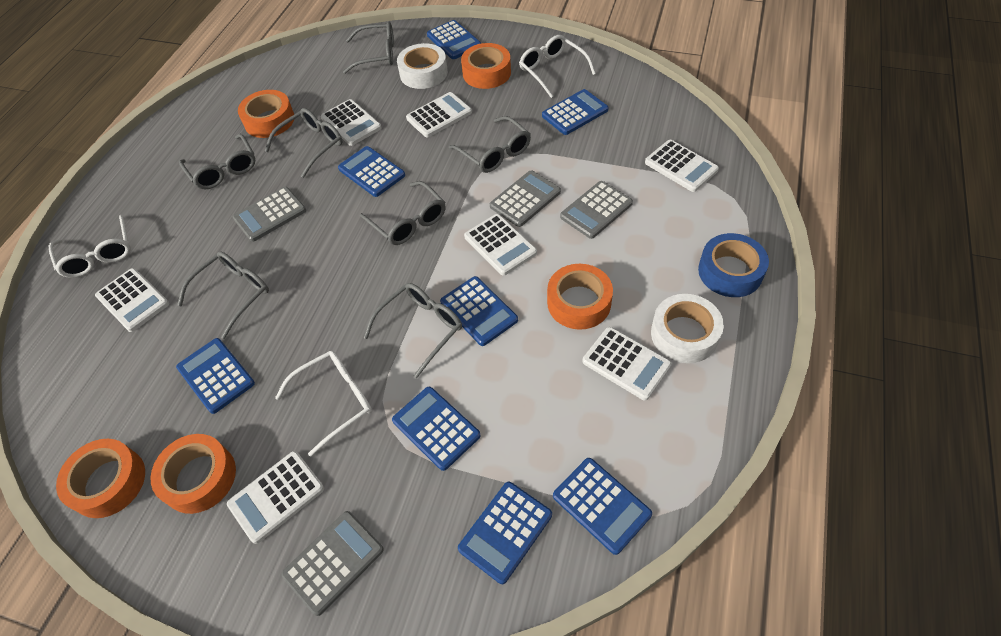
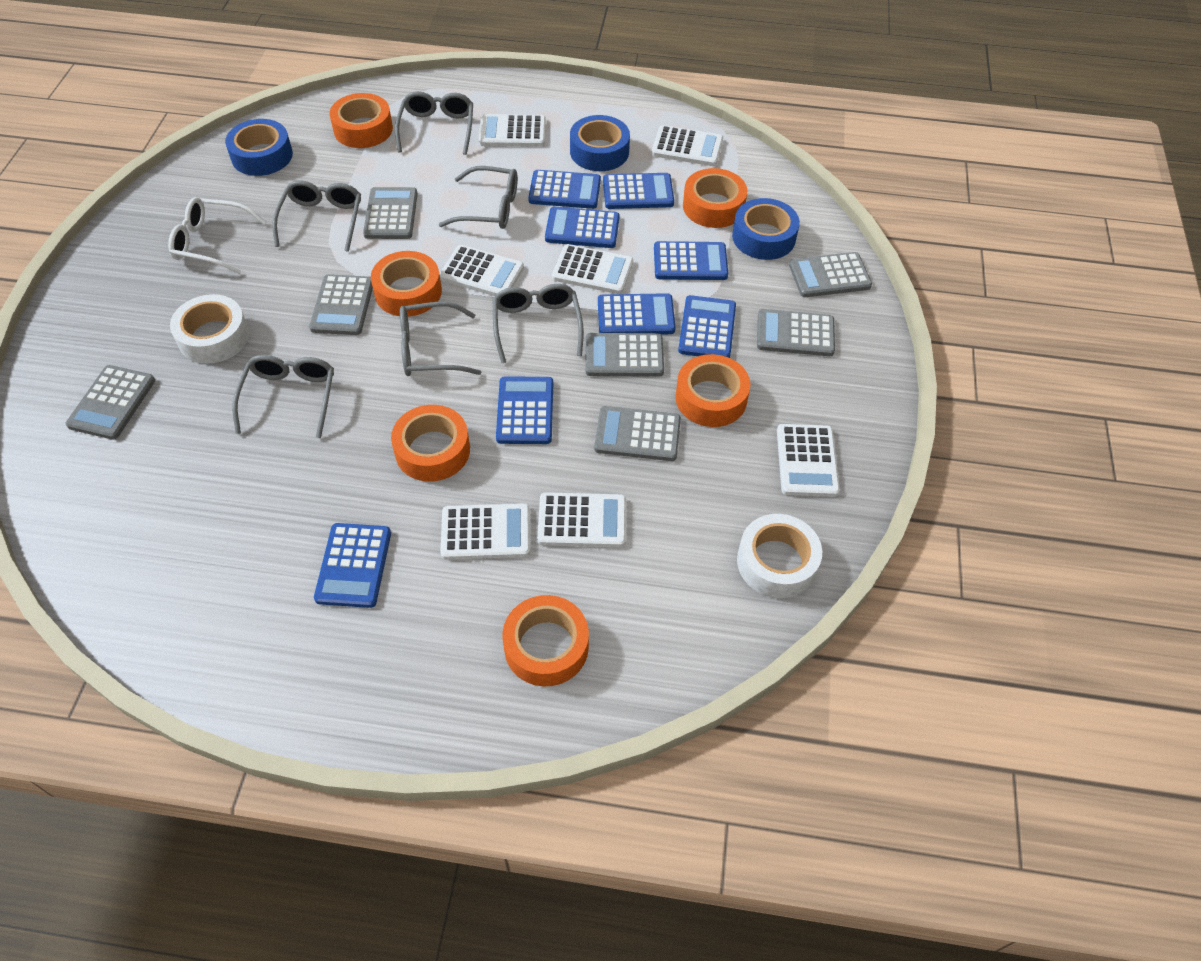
blue tape: [698,233,769,297] = 1 -> [225,119,293,176] [570,115,630,171] [732,198,800,260] = 3
grey calculator: [233,187,306,242] [281,511,384,616] [490,171,561,227] [560,181,633,239] = 4 -> [66,365,155,440] [309,274,373,335] [363,187,418,239] [586,333,664,377] [594,406,681,461] [757,309,835,356] [789,252,872,297] = 7
grey glasses: [177,251,269,339] [179,134,255,189] [265,108,342,178] [343,22,394,74] [360,181,446,245] [364,283,462,378] [449,116,531,173] = 7 -> [232,355,334,438] [272,180,361,252] [395,91,473,155] [400,302,481,376] [439,166,518,229] [493,284,584,364] = 6
orange tape: [56,439,145,518] [151,434,236,514] [238,90,294,138] [461,43,511,89] [547,264,613,330] = 5 -> [329,93,393,148] [371,251,442,316] [391,405,470,482] [503,595,589,686] [675,354,750,427] [683,168,747,228] = 6
white glasses: [49,215,131,278] [275,351,372,456] [519,35,596,98] = 3 -> [168,197,266,274] = 1

